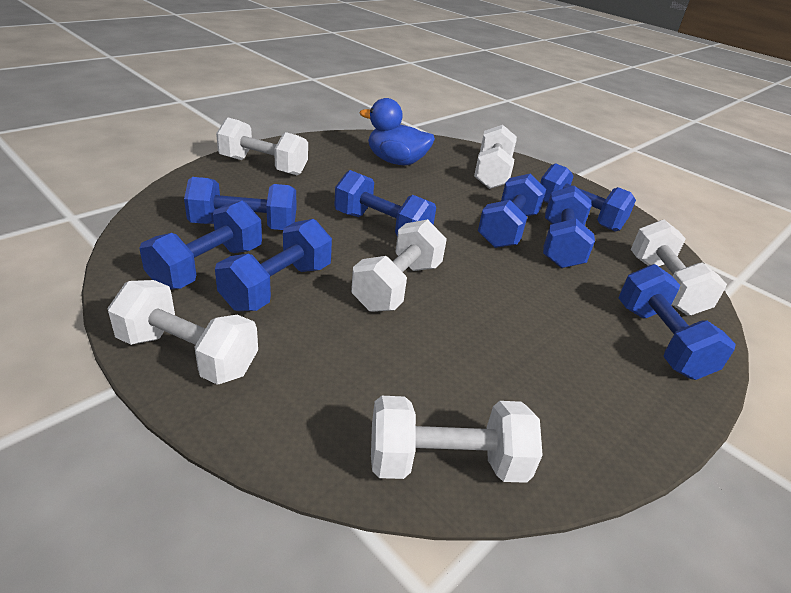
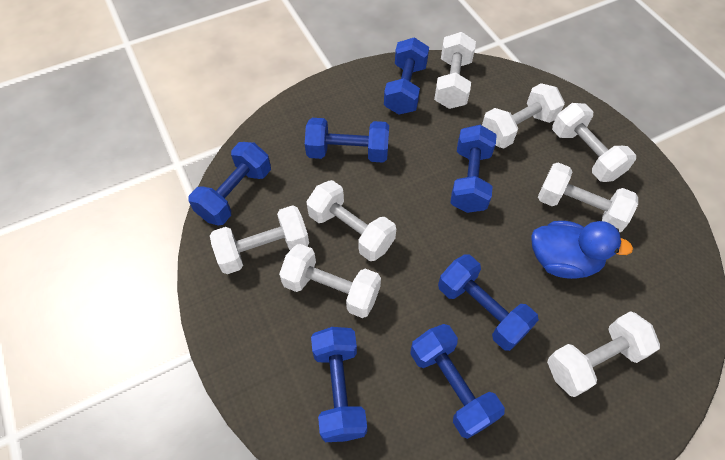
blue dumbbell: [139,201,262,290] [184,177,296,230] [215,219,332,311] [334,170,436,235] [478,173,546,248] [540,163,636,232] [543,186,595,268] [619,264,736,380] = 8 -> [188,142,271,226] [305,118,389,163] [311,327,367,442] [384,37,429,115] [410,324,505,439] [438,254,539,351] [450,125,497,213] = 7
white dumbbell: [107,280,258,385] [216,118,308,176] [351,219,447,312] [371,396,543,483] [474,125,517,189] [631,220,727,315] = 6 -> [210,205,309,274] [279,244,381,318] [306,180,396,261] [434,32,476,109] [482,83,565,148] [538,163,638,232] [547,311,660,397] [552,103,636,182] = 8

